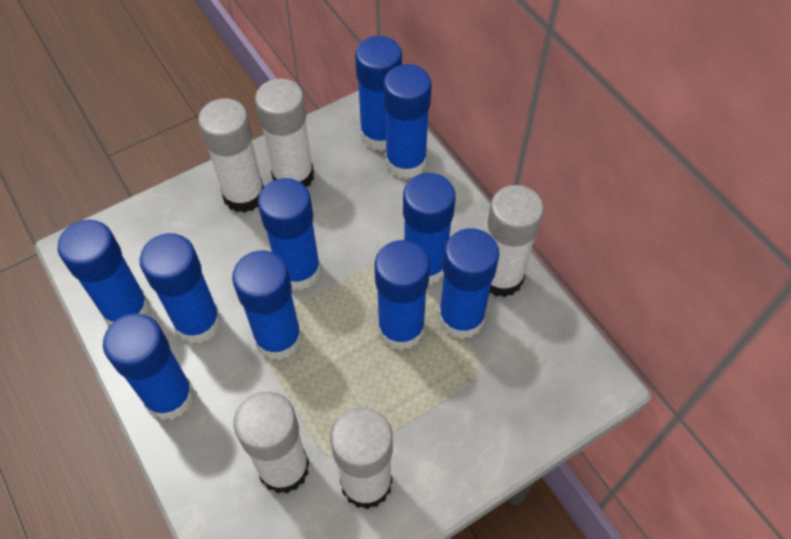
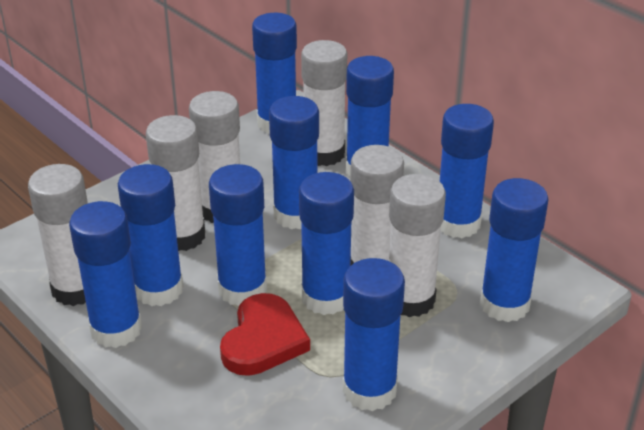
red heart: none = 0 -> [220,293,310,376] = 1
white glue stick: [198,98,264,213] [234,391,309,494] [255,79,314,187] [330,408,393,509] [487,185,544,297] = 5 -> [28,164,88,306] [146,115,205,251] [189,91,240,223] [301,40,347,166] [350,145,404,266] [389,174,446,317] = 6

